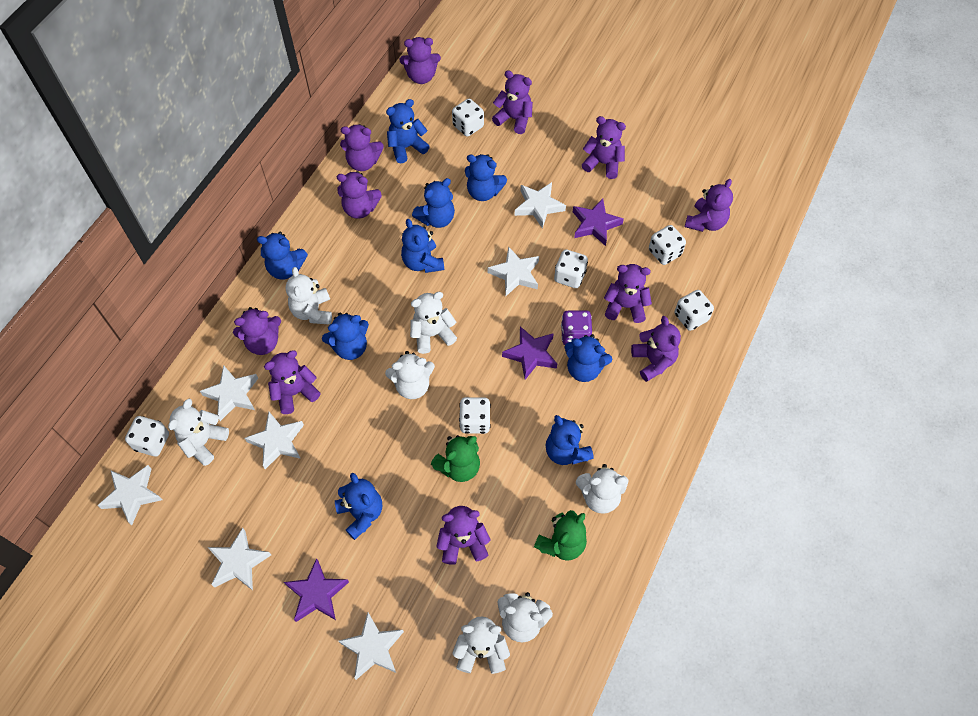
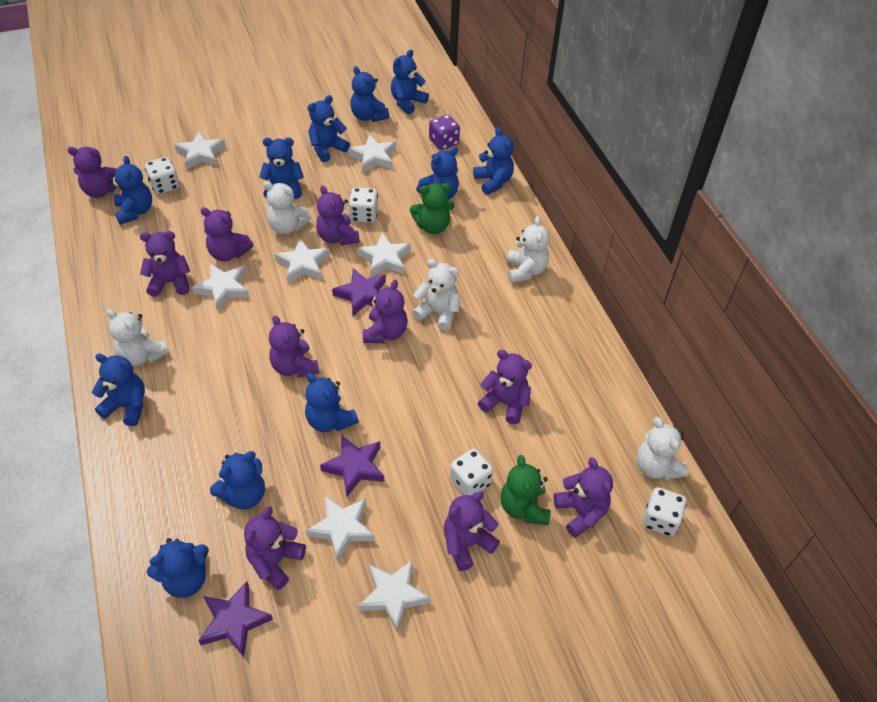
blue teddy bear: [257,232,308,280] [322,313,369,360] [335,473,382,540] [386,99,430,163] [401,219,444,273] [412,178,455,228] [465,154,507,201] [545,415,594,465] [564,334,612,382] = 9 -> [92,354,145,426] [110,156,152,225] [147,538,209,598] [210,451,265,510] [259,138,304,199] [305,373,359,432] [308,95,350,162] [350,66,389,122] [391,50,429,114] [416,147,459,200] [473,127,514,195] = 11
purple teddy bear: [233,307,281,355] [264,350,320,414] [337,171,382,219] [340,124,383,171] [400,37,441,84] [437,506,491,565] [492,70,533,134] [582,116,626,179] [604,264,652,323] [631,316,681,382] [685,179,733,232] = 11 -> [67,147,117,198] [140,231,190,297] [200,207,253,261] [244,506,306,590] [269,315,319,378] [316,185,360,245] [363,280,408,343] [444,491,500,571] [478,350,532,424] [554,457,613,538] = 10
white dice: [125,416,169,456] [452,99,484,137] [459,397,491,434] [554,249,588,288] [649,225,686,265] [675,290,714,331] = 6 -> [145,157,179,194] [348,188,378,223] [450,449,494,496] [642,487,687,536] = 4
white teddy bear: [168,399,229,466] [286,267,332,325] [385,351,435,399] [410,292,457,354] [452,616,510,674] [497,592,553,642] [576,464,628,514] = 7 -> [107,309,169,366] [263,181,311,234] [412,259,460,331] [507,216,550,283] [636,417,688,480] = 5

